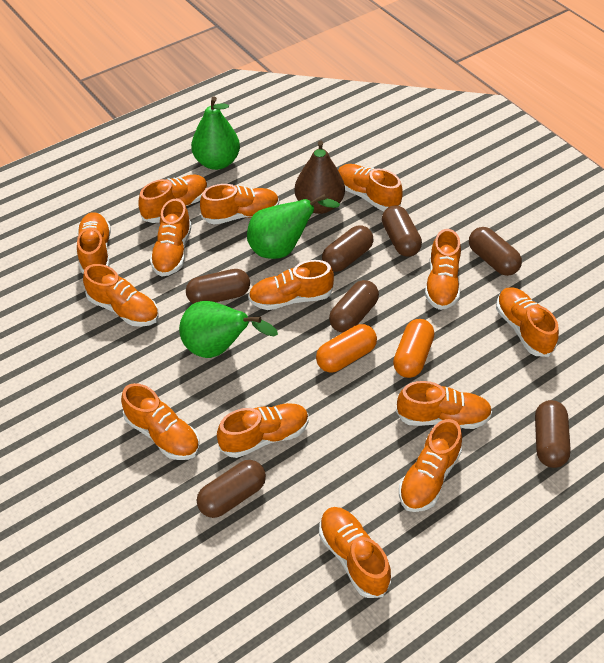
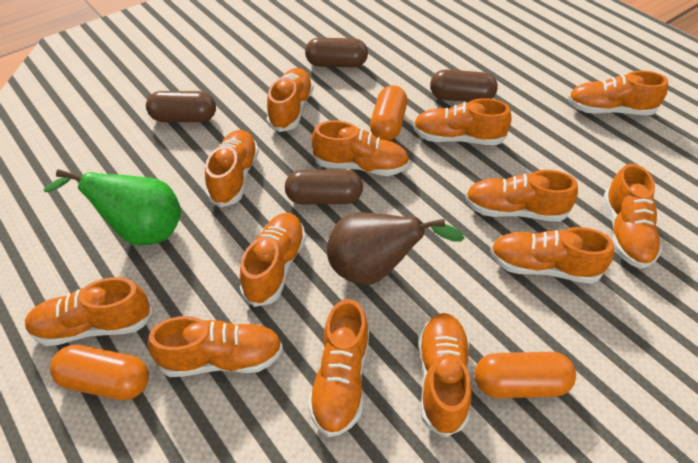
brown capsule: [186,269,250,304] [197,460,266,518] [322,225,374,272] [329,280,379,333] [382,205,422,257] [469,227,522,276] [535,400,571,468] = 7 -> [146,91,216,122] [285,170,363,204] [305,38,368,68] [430,69,498,102] = 4
green pear: [179,301,278,358] [191,96,240,170] [247,194,340,259] = 3 -> [43,169,181,245] = 1
orange capsule: [316,324,377,372] [393,319,434,378] = 2 -> [50,345,149,400] [370,85,407,141] [475,352,576,398] = 3
orange shoe: [77,212,111,274] [83,264,159,327] [121,383,199,460] [138,174,208,223] [150,199,192,276] [200,184,279,225] [217,403,309,458] [248,260,334,310] [319,507,391,598] [338,164,403,211] [396,381,492,429] [399,419,462,512] [425,229,461,310] [496,287,559,357] = 14 -> [25,277,153,346] [148,316,283,377] [205,130,259,207] [240,213,306,307] [267,68,314,132] [308,299,369,437] [312,120,409,176] [413,98,512,145] [418,313,472,437] [465,170,578,222] [490,227,614,284] [568,71,668,115] [604,164,662,269] = 13

